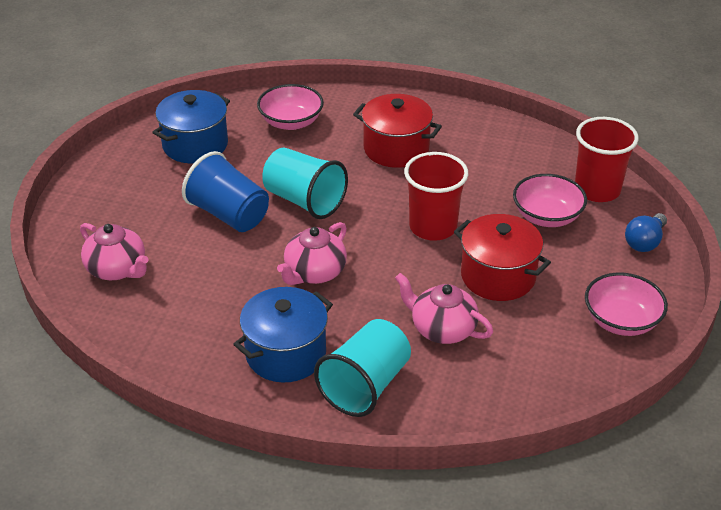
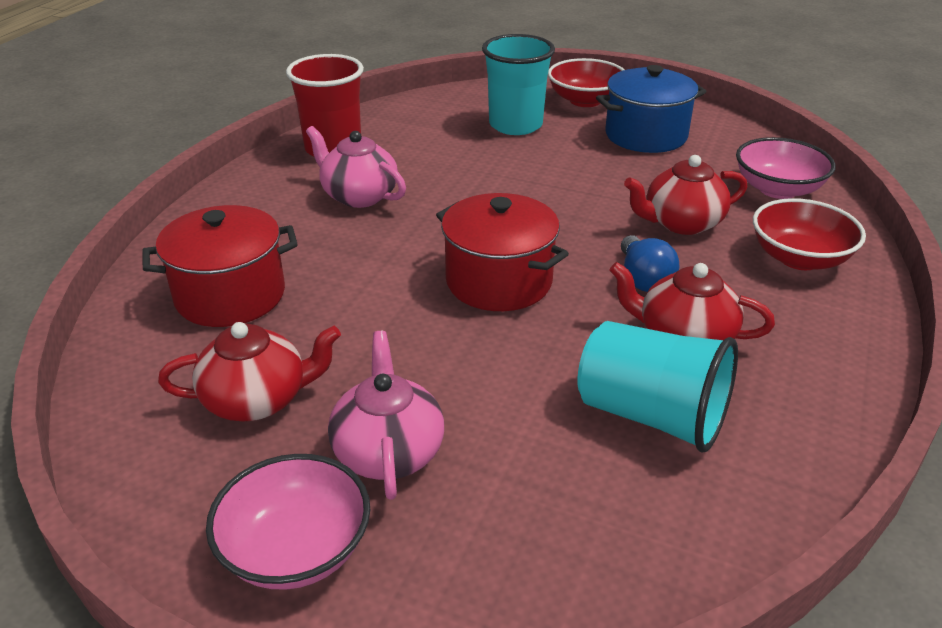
blue cup: [182,151,269,232] = 1 -> none = 0
blue pot: [152,90,230,163] [233,287,333,382] = 2 -> [596,65,706,153] = 1
pink bowl: [257,84,324,130] [513,174,587,227] [585,273,668,336] = 3 -> [206,454,370,590] [736,137,836,199] = 2
pink teapot: [80,223,149,280] [277,222,347,285] [395,273,493,344] = 3 -> [306,126,406,208] [328,331,444,500] = 2
red bowl: none = 0 -> [548,58,624,107] [753,198,866,270] = 2
red cup: [404,152,468,241] [575,117,639,202] = 2 -> [286,54,364,156] = 1
red teapot: none = 0 -> [158,322,341,422] [609,262,775,340] [624,155,747,235] = 3

